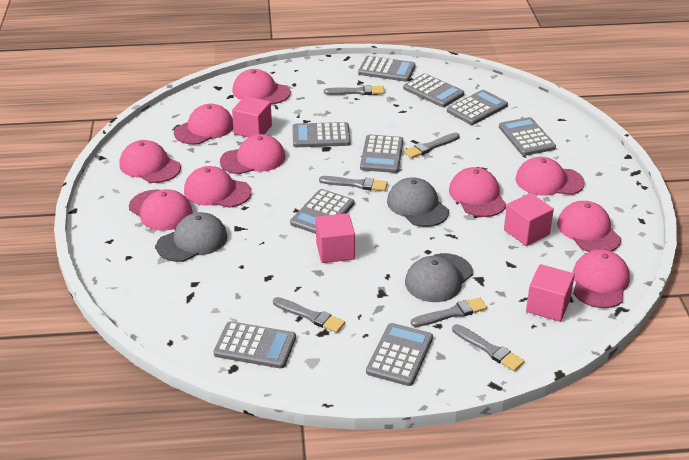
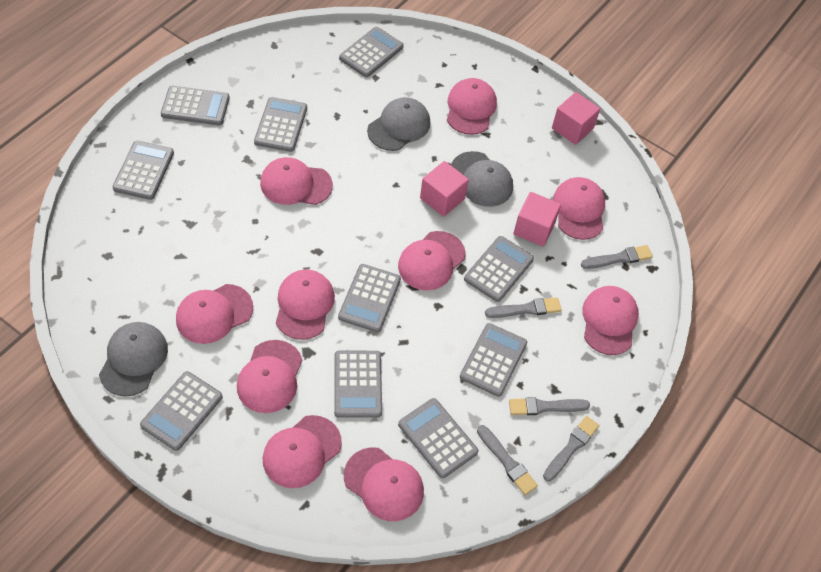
grey brush: [273,297,345,333] [319,176,388,191] [324,85,384,95] [404,133,460,159] [411,297,487,327] [452,324,524,371] = 6 -> [477,425,538,495] [485,297,562,318] [509,397,590,415] [543,416,599,481] [581,245,653,269] = 5
grey calculator: [213,321,296,368] [290,189,354,234] [292,122,351,147] [358,56,415,82] [360,135,403,173] [366,323,433,386] [403,73,464,107] [447,90,508,125] [499,117,556,156] = 9 -> [112,141,174,200] [140,371,223,451] [161,86,230,126] [254,97,307,152] [334,351,382,418] [338,264,401,332] [339,27,404,77] [398,398,478,478] [460,323,527,397] [464,236,534,302] = 10
pink cube: [232,96,272,138] [316,213,355,263] [504,193,554,246] [526,264,575,322] = 4 -> [420,161,469,217] [514,192,561,247] [552,92,600,145] = 3

